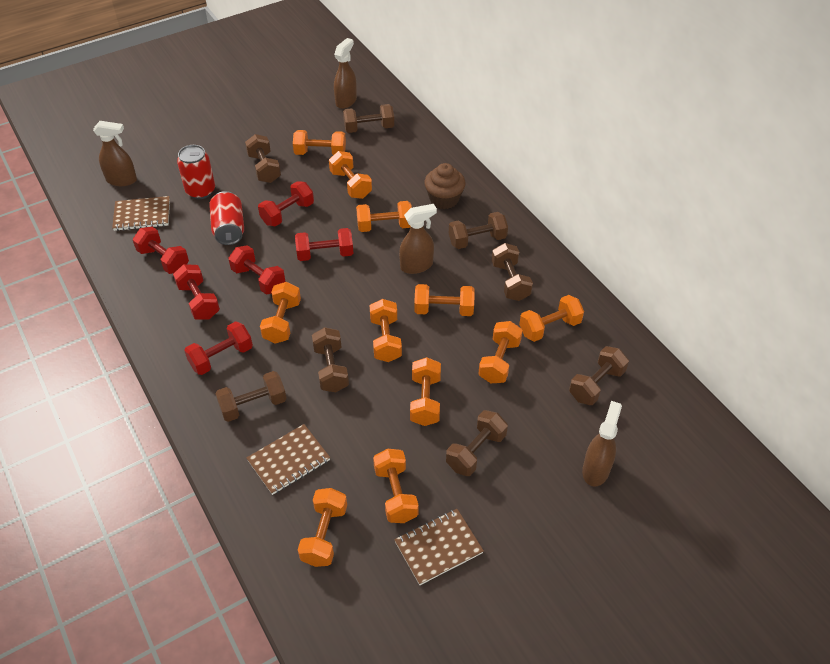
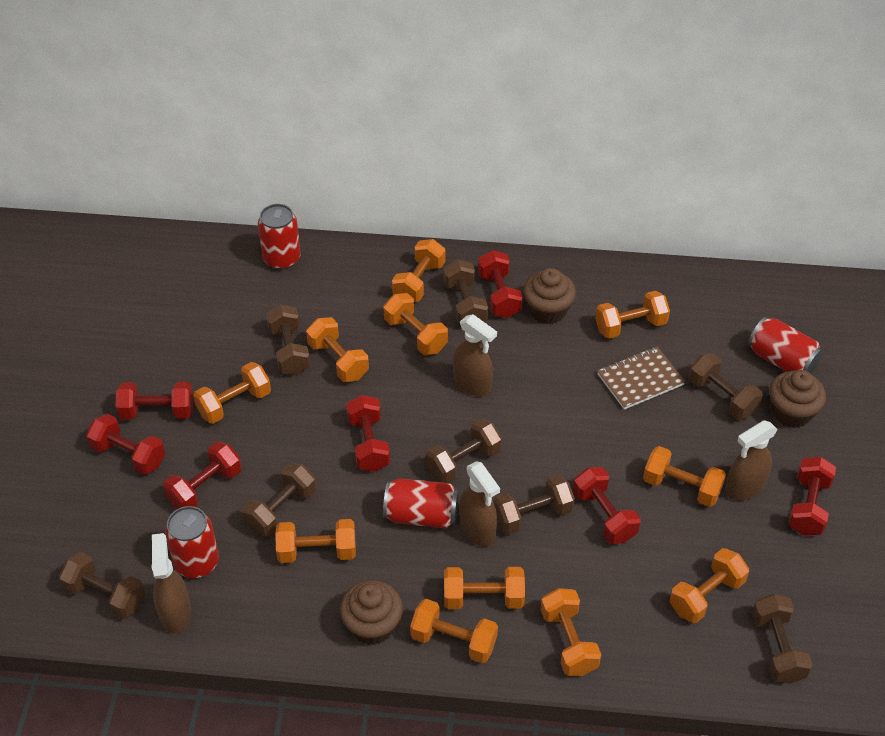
brown cupcake: [424,163,466,209] = 1 -> [340,580,403,645] [523,268,576,324] [769,370,826,428] = 3
brown notebook: [112,196,170,231] [246,424,330,495] [394,509,484,585] = 3 -> [597,346,685,410] = 1
red can: [177,145,215,199] [209,191,244,245] = 2 -> [165,506,219,578] [258,204,301,270] [383,478,459,528] [748,317,823,373] = 4
red dumbbell: [133,227,189,274] [173,264,220,320] [184,321,253,375] [229,245,285,295] [258,181,314,227] [295,228,353,261] = 6 -> [86,414,165,475] [116,382,193,419] [163,442,242,509] [346,395,390,472] [478,250,523,318] [573,467,641,544] [788,457,836,536] = 7

